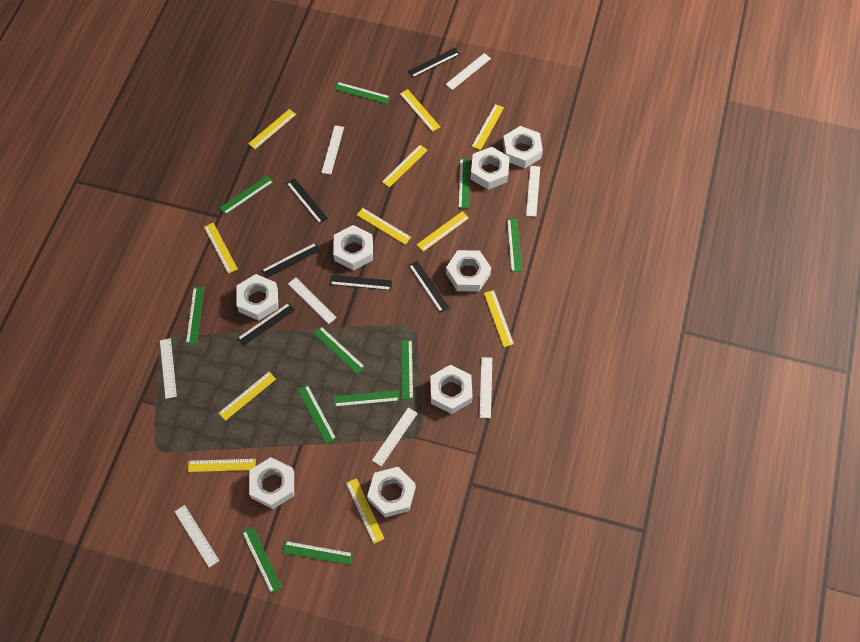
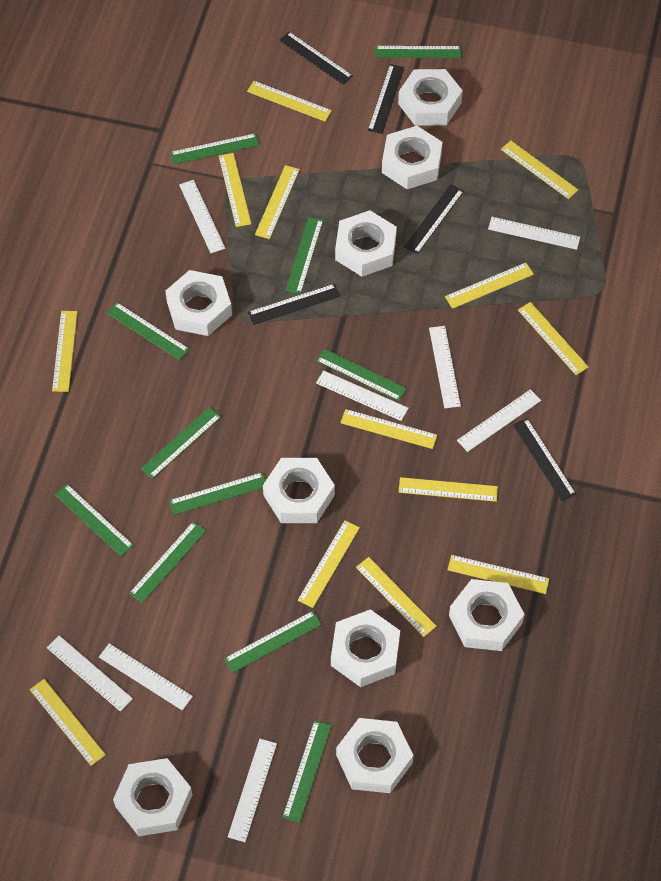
black ruler: [237,303,295,346] [261,243,321,278] [286,178,328,224] [330,275,392,290] [408,48,460,78] [409,261,450,313] = 6 -> [248,284,340,325] [279,32,353,85] [368,64,404,134] [404,184,464,254] [513,418,576,501] = 5
white nut: [236,274,278,321] [249,457,294,509] [333,225,373,271] [367,467,416,517] [430,365,473,414] [446,250,491,292] [471,147,510,190] [503,126,543,168] = 8 -> [113,758,192,836] [165,270,232,336] [263,458,335,523] [331,609,400,687] [335,210,397,277] [336,718,413,793] [382,126,443,189] [398,69,463,126] [449,579,525,651] = 9
yellow ruler: [188,459,256,472] [204,223,238,274] [219,372,276,421] [248,109,296,149] [346,478,384,544] [357,208,411,245] [382,145,427,188] [400,89,440,132] [417,211,469,252] [472,104,504,150] [484,290,514,347] = 11 -> [30,679,106,766] [52,311,77,392] [219,153,251,227] [247,81,332,121] [255,165,300,239] [298,520,360,608] [340,409,437,449] [356,557,437,637] [399,477,498,502] [445,263,534,309] [448,555,549,594] [501,140,578,199] [518,302,589,375] = 13

